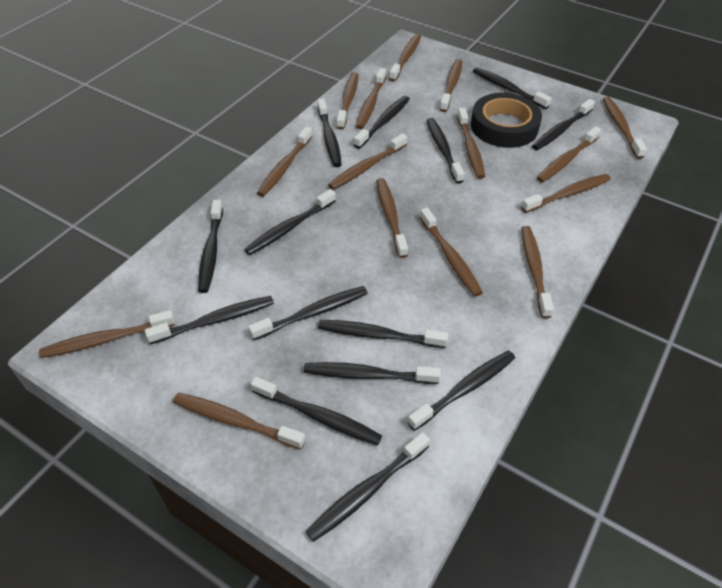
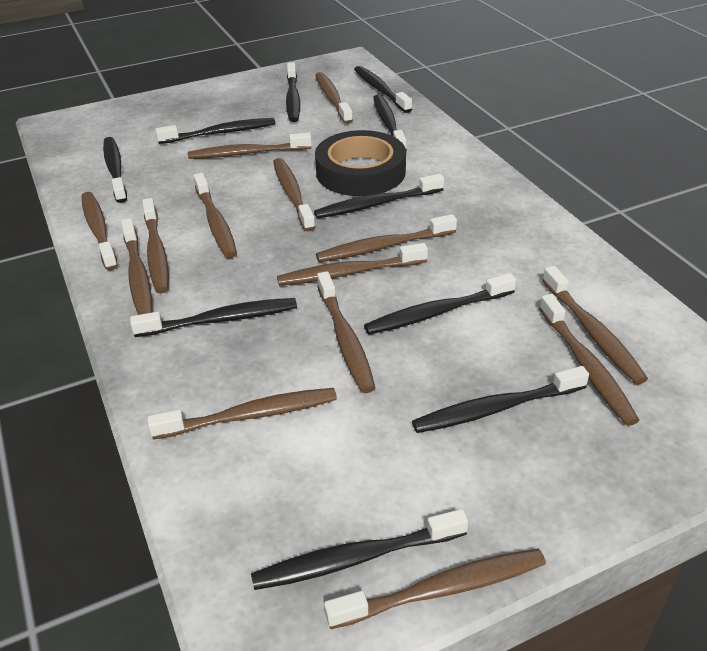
black toothbrush: [145,296,274,344] [198,200,223,293] [244,189,336,255] [248,286,368,340] [251,377,382,445] [304,362,441,384] [306,433,430,542] [318,99,342,167] [318,320,448,348] [354,96,410,149] [408,350,515,431] [427,118,465,184] [473,67,552,109] [532,99,595,150] = 14 -> [103,137,127,203] [130,298,297,337] [155,118,275,144] [251,509,468,590] [286,62,300,122] [314,174,444,219] [354,66,412,113] [364,273,516,334] [373,94,407,151] [412,366,589,433] = 10
brown toothbrush: [39,310,175,358] [173,393,305,450] [257,127,313,197] [328,133,407,190] [337,72,358,130] [356,68,386,129] [376,178,408,258] [389,34,421,82] [420,208,483,296] [440,59,462,112] [457,108,485,179] [521,174,611,213] [522,226,554,318] [537,126,601,183] [603,97,647,159] = 15 -> [81,192,118,270] [121,218,152,315] [142,198,169,293] [147,388,337,439] [188,132,312,159] [194,173,237,258] [273,158,315,231] [277,243,428,286] [315,72,353,124] [316,214,457,262] [317,271,376,393] [324,549,546,629] [539,294,640,426] [542,266,648,384] = 14

